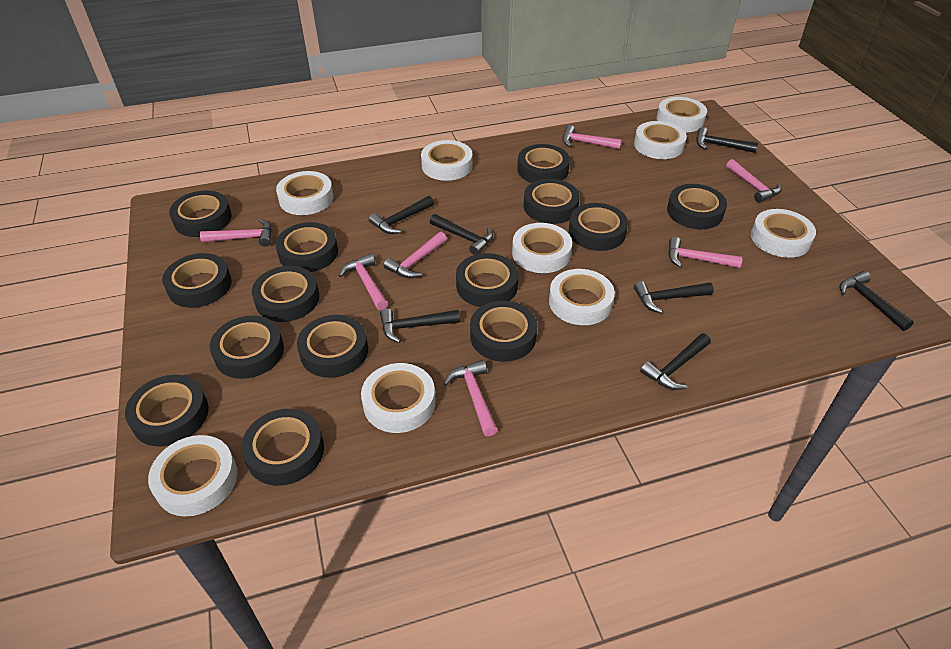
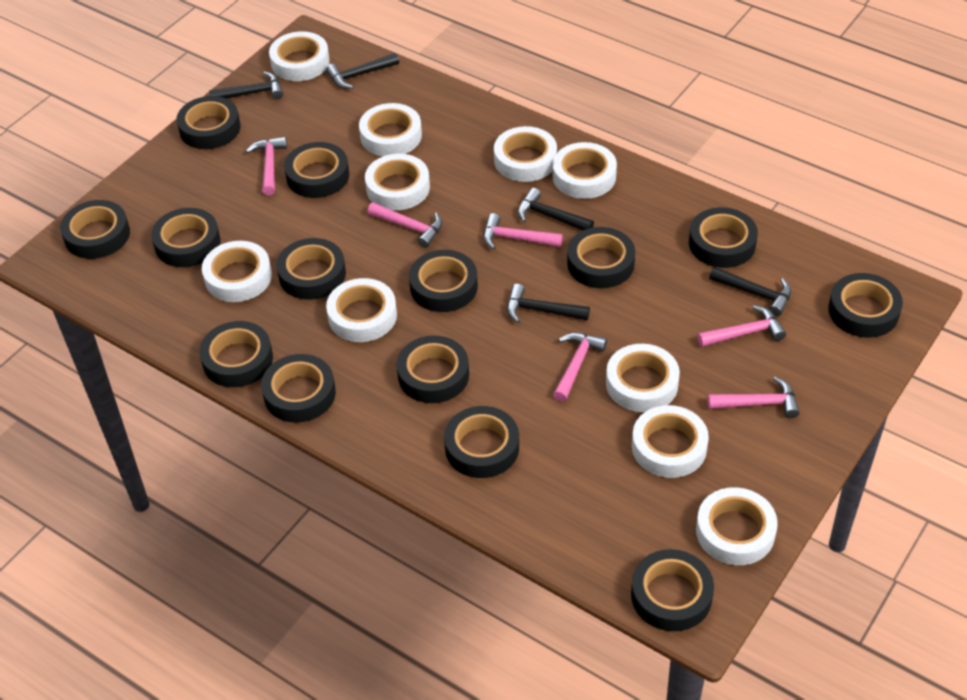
black hammer: [369,196,434,234] [380,308,460,343] [430,214,493,255] [634,281,714,314] [640,333,711,390] [696,127,758,153] [840,271,914,331] = 7 -> [209,71,283,100] [326,53,399,89] [507,284,590,323] [518,188,594,230] [709,267,791,316] = 5
pink hammer: [200,219,272,247] [338,254,388,310] [383,232,447,278] [444,360,498,437] [563,125,622,149] [668,237,743,268] [726,159,781,203] = 7 -> [246,137,287,196] [368,202,442,248] [483,213,563,250] [553,332,607,402] [697,305,786,347] [707,377,800,418] = 6
white tape: [148,435,237,516] [276,171,334,215] [361,363,436,433] [421,140,473,181] [512,223,572,273] [549,269,615,325] [634,121,687,159] [657,97,707,132] [751,209,816,258] = 9 -> [202,241,272,302] [269,31,330,81] [326,278,397,342] [359,103,422,157] [365,154,430,210] [494,126,557,182] [552,142,617,199] [606,344,680,412] [632,405,709,478] [696,487,778,565] = 10

